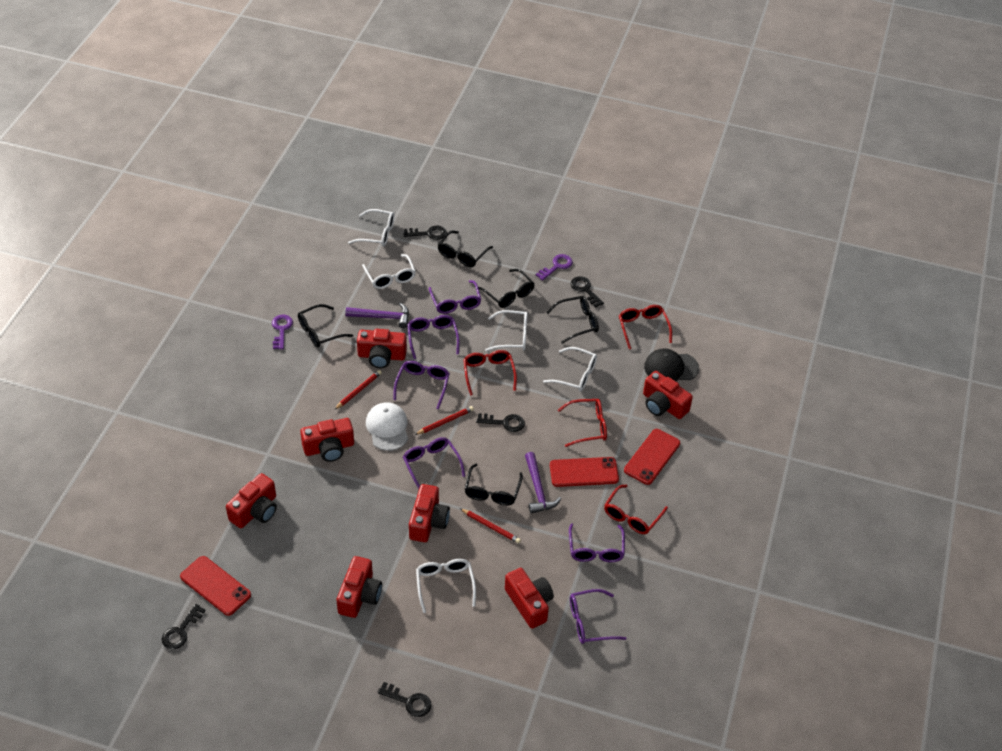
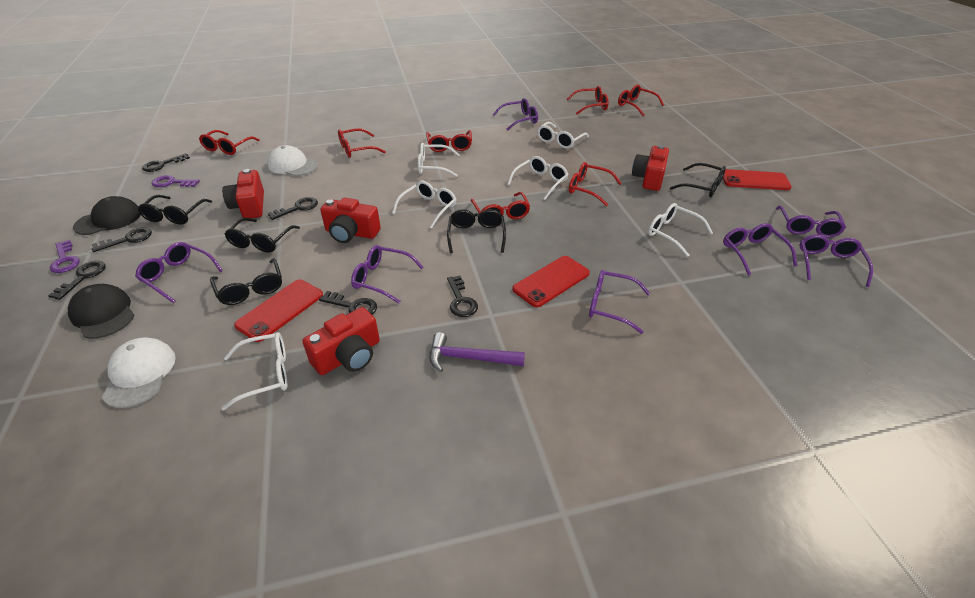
black cap: [644,348,699,381] = 1 -> [68,284,135,339] [73,196,141,235] = 2
black key: [162,604,206,649] [378,682,432,717] [404,226,447,240] [476,413,525,432] [571,276,604,308] = 5 -> [48,261,106,300] [92,227,152,252] [142,153,190,172] [268,197,318,220] [319,291,377,315] [447,276,478,317] = 6
purple glasses: [393,361,450,409] [403,437,465,489] [407,315,460,359] [429,280,481,314] [569,524,625,562] [570,589,627,644] = 6 -> [135,242,223,303] [351,245,424,303] [493,98,538,131] [589,270,650,334] [723,223,797,275] [776,205,846,238] [799,234,873,287] = 7
purple hammer: [345,302,409,328] [525,452,561,513] = 2 -> [430,332,525,372] = 1
red camera: [226,473,277,528] [300,418,354,462] [337,556,382,618] [357,329,407,368] [409,484,450,542] [505,568,554,629] [643,371,693,419] = 7 -> [222,169,264,218] [302,307,380,375] [320,197,381,243] [632,145,669,191] = 4
red glasses: [463,350,517,396] [558,399,607,447] [604,485,668,534] [619,305,672,349] = 4 -> [199,130,260,155] [338,128,386,158] [426,130,472,152] [471,192,530,219] [567,86,608,114] [569,162,622,206] [618,84,664,116] = 7
red pencil: [334,370,382,410] [415,406,474,435] [460,508,521,543] = 3 -> none = 0
white cap: [366,402,408,451] = 1 -> [102,338,176,408] [267,145,318,176] = 2
white glasses: [348,209,394,246] [362,254,416,289] [416,559,476,613] [485,310,528,351] [543,347,597,392] = 5 -> [221,332,287,410] [392,180,456,229] [418,143,459,177] [507,156,569,200] [537,122,589,149] [648,203,713,257] = 6

